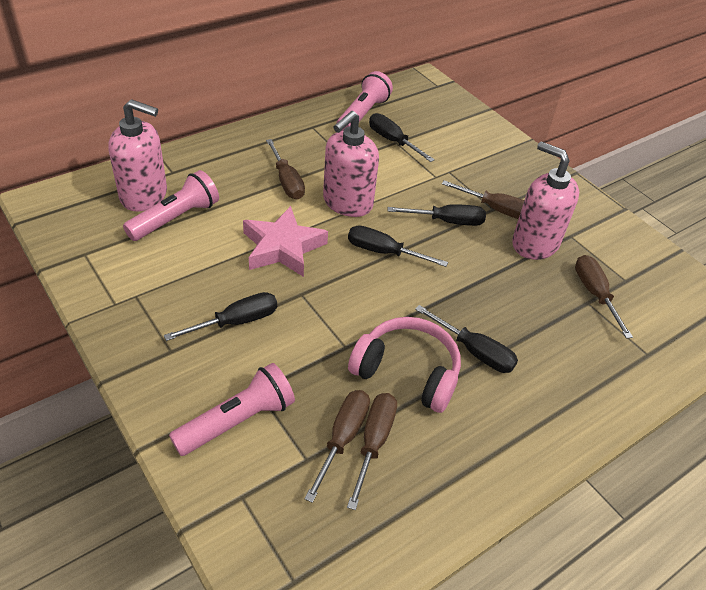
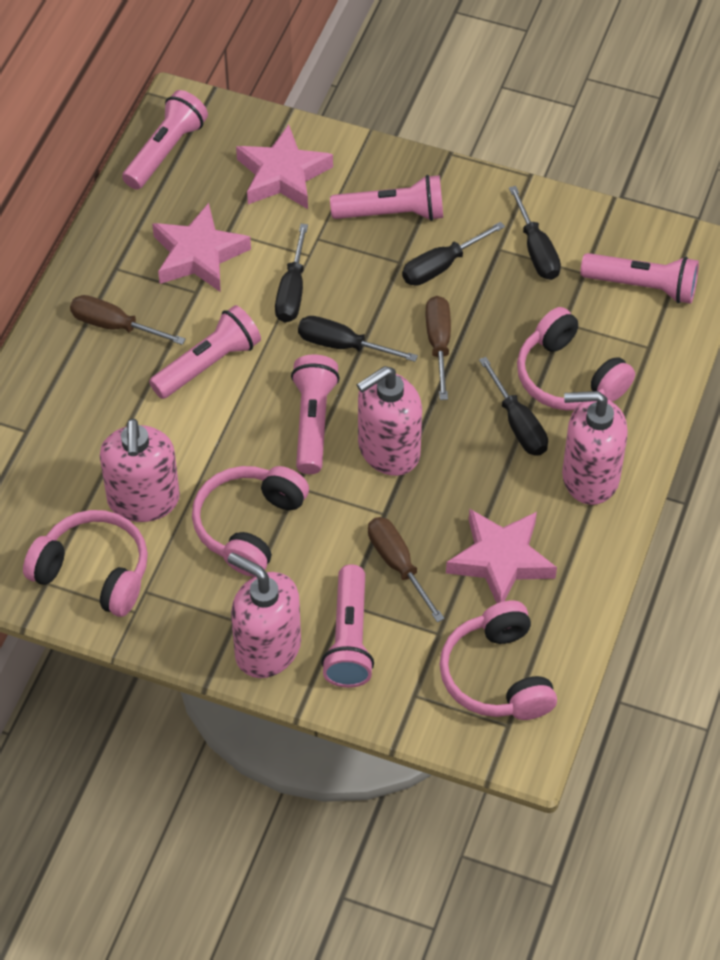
brown screwdriver: [266,139,305,199] [305,390,370,503] [347,393,397,510] [442,180,524,219] [575,255,633,339] = 5 -> [70,295,186,345] [368,517,445,622] [426,296,451,400] = 3
pink flashlight: [123,170,219,241] [169,363,295,456] [336,71,393,131] = 3 -> [122,90,208,189] [149,305,261,399] [291,354,340,474] [321,564,374,688] [330,175,443,221] [580,253,699,304] = 6
pink headphones: [348,317,461,413] = 1 -> [23,510,148,617] [192,466,309,577] [439,601,557,720] [517,307,635,411] = 4
pink soap dispenser: [109,99,167,212] [323,111,379,217] [512,141,579,260] = 3 -> [100,418,180,522] [228,553,301,678] [357,366,422,476] [562,391,628,505] = 4
pink star: [243,206,328,277] = 1 -> [152,203,251,292] [236,125,333,209] [446,509,557,603] = 3

